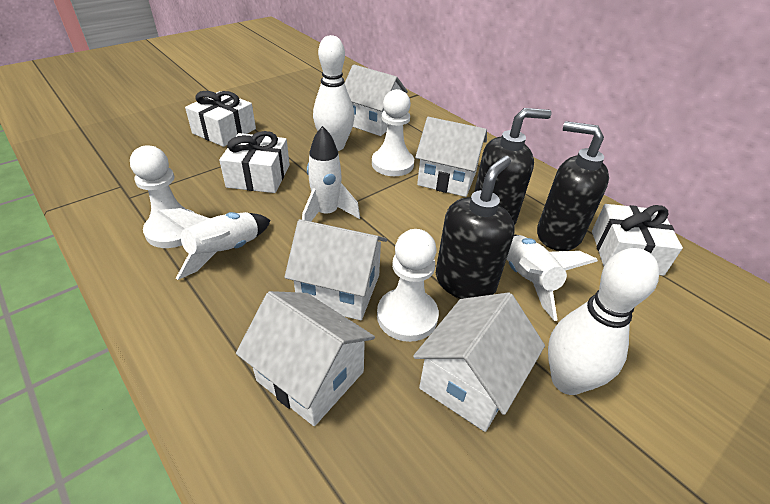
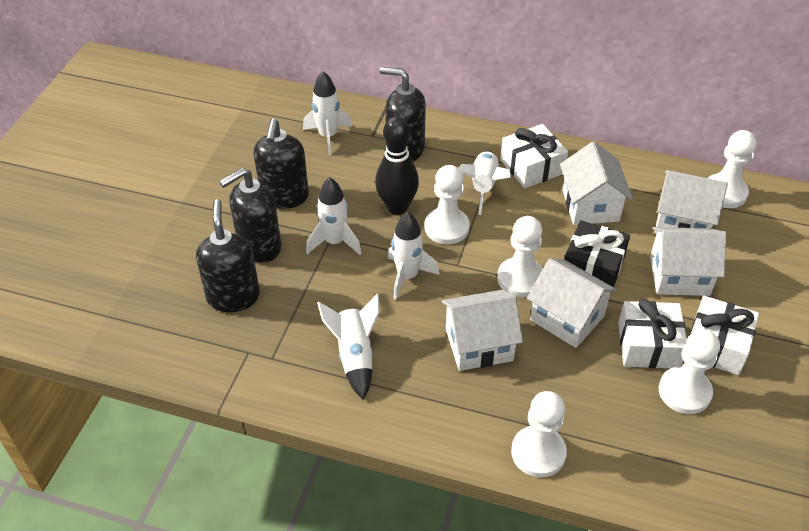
black bowling pin: none = 0 -> [375,116,419,215] = 1
black gift: none = 0 -> [564,220,630,293] = 1
black soap dispenser: [436,156,515,299] [474,108,551,225] [537,121,609,251] = 3 -> [196,199,260,312] [219,168,281,263] [254,119,309,209] [379,67,426,162] = 4
white bowling pin: [313,35,354,151] [548,248,659,395] = 2 -> none = 0
white pawn: [130,145,195,248] [372,89,414,176] [377,229,439,342] = 3 -> [425,165,470,244] [497,216,543,297] [511,391,567,478] [659,330,720,414] [708,130,756,208] = 5
white rocket: [158,208,271,280] [302,126,360,221] [507,234,598,321] = 3 -> [303,71,352,155] [306,177,362,255] [317,294,380,400] [388,212,440,300] [458,150,511,215] = 5

